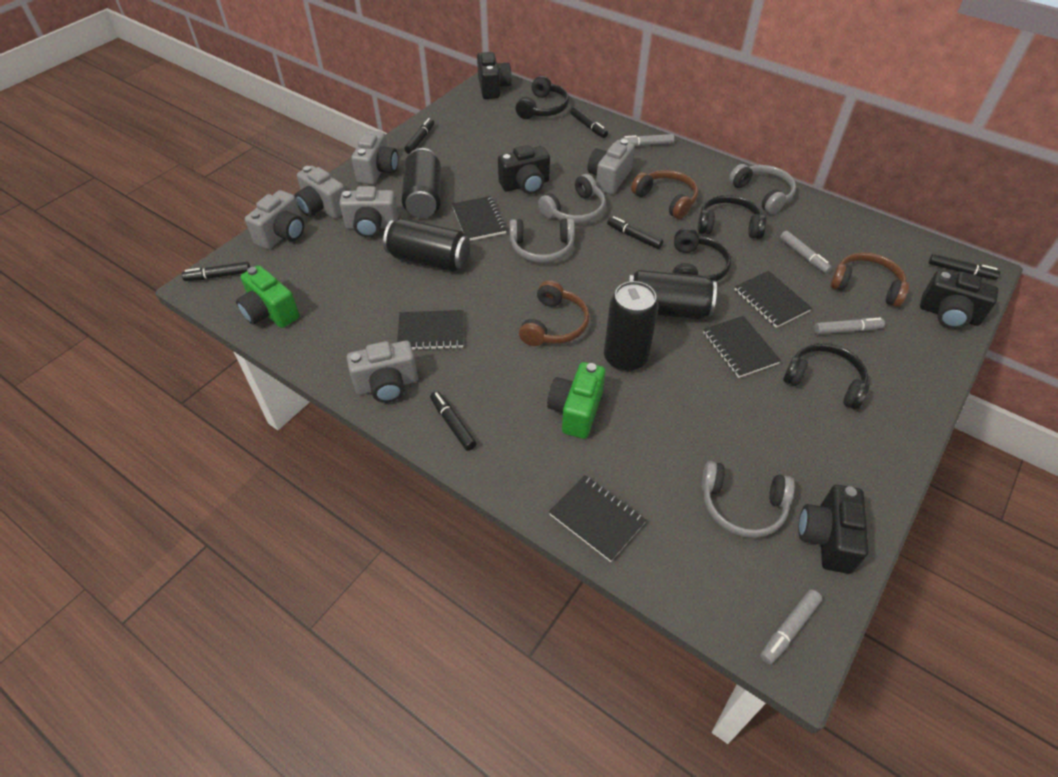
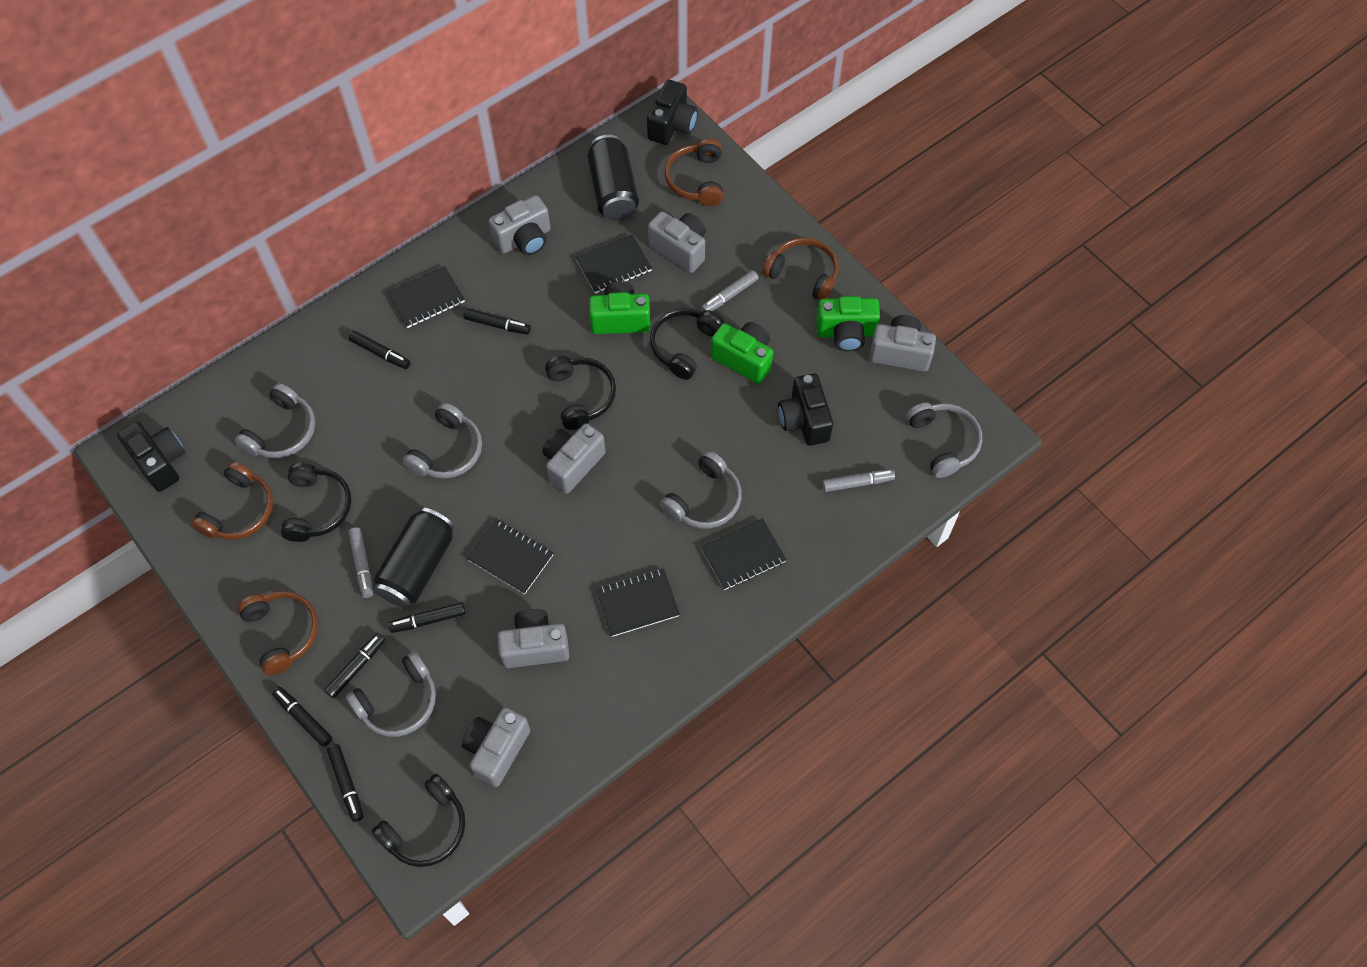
black camera: [477,52,512,99] [498,145,550,194] [798,485,868,574] [920,270,998,329] = 4 -> [117,422,185,492] [647,79,698,145] [778,373,833,446] = 3
black can: [383,218,470,272] [402,148,441,218] [604,281,658,372] [628,270,717,319] = 4 -> [373,508,454,608] [587,135,639,221] = 2
brown headphones: [519,280,590,346] [631,170,698,219] [830,252,909,307] = 3 -> [191,462,273,540] [237,591,318,675] [664,138,723,206] [763,237,839,301] = 4
green camera: [236,265,300,328] [547,362,605,439] = 2 -> [589,281,651,334] [711,322,773,384] [816,296,880,351] = 3
grey headphones: [509,218,575,263] [538,174,606,223] [701,461,795,538] [729,164,796,214] = 4 -> [235,383,315,458] [346,652,436,737] [403,403,482,479] [660,451,742,529] [907,403,982,478] = 5
grey marker: [620,134,674,147] [760,589,822,665] [780,231,832,274] [814,318,885,334] = 4 -> [348,527,373,598] [701,270,759,311] [822,469,895,492] = 3

